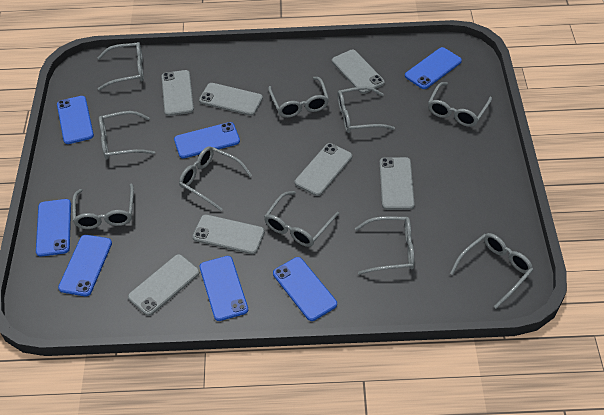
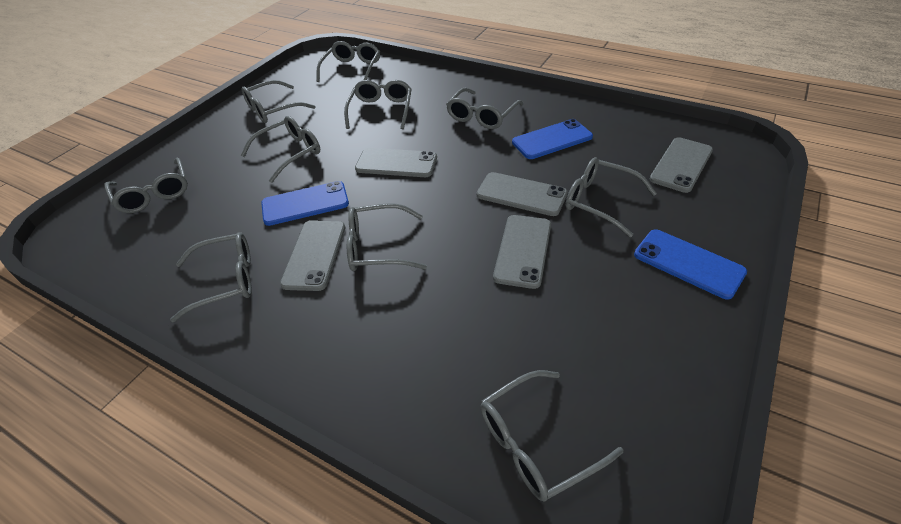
blue phone: [36,199,71,257] [57,96,94,144] [58,235,112,296] [174,122,240,158] [200,256,248,321] [273,257,337,321] [405,47,462,89] = 7 -> [261,181,349,226] [512,119,593,159] [634,229,747,299] = 3
grey phone: [128,254,200,316] [161,70,194,116] [192,214,265,254] [199,83,263,116] [295,143,352,196] [332,50,385,94] [379,157,415,210] = 7 -> [280,221,345,291] [355,148,437,177] [476,172,568,216] [493,215,551,289] [650,137,713,193] = 5

